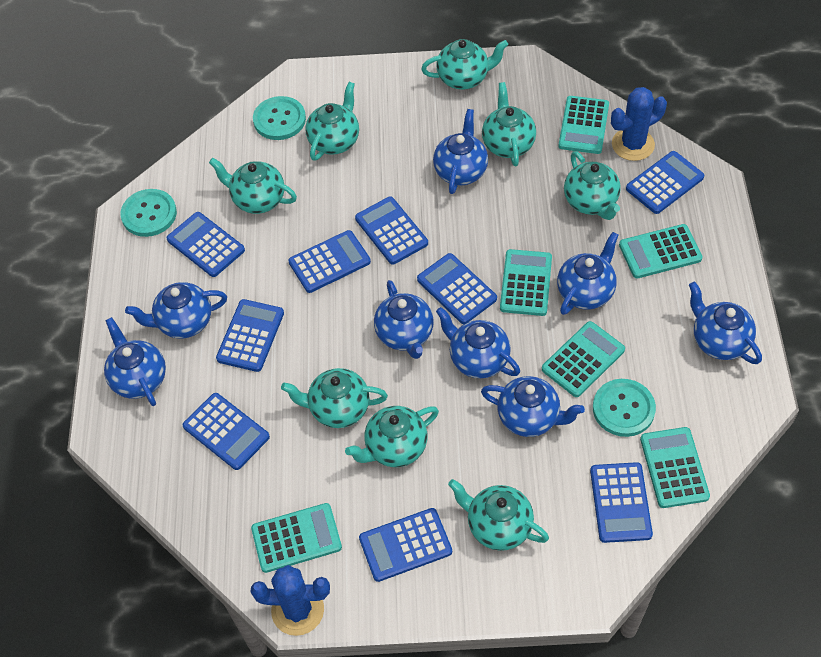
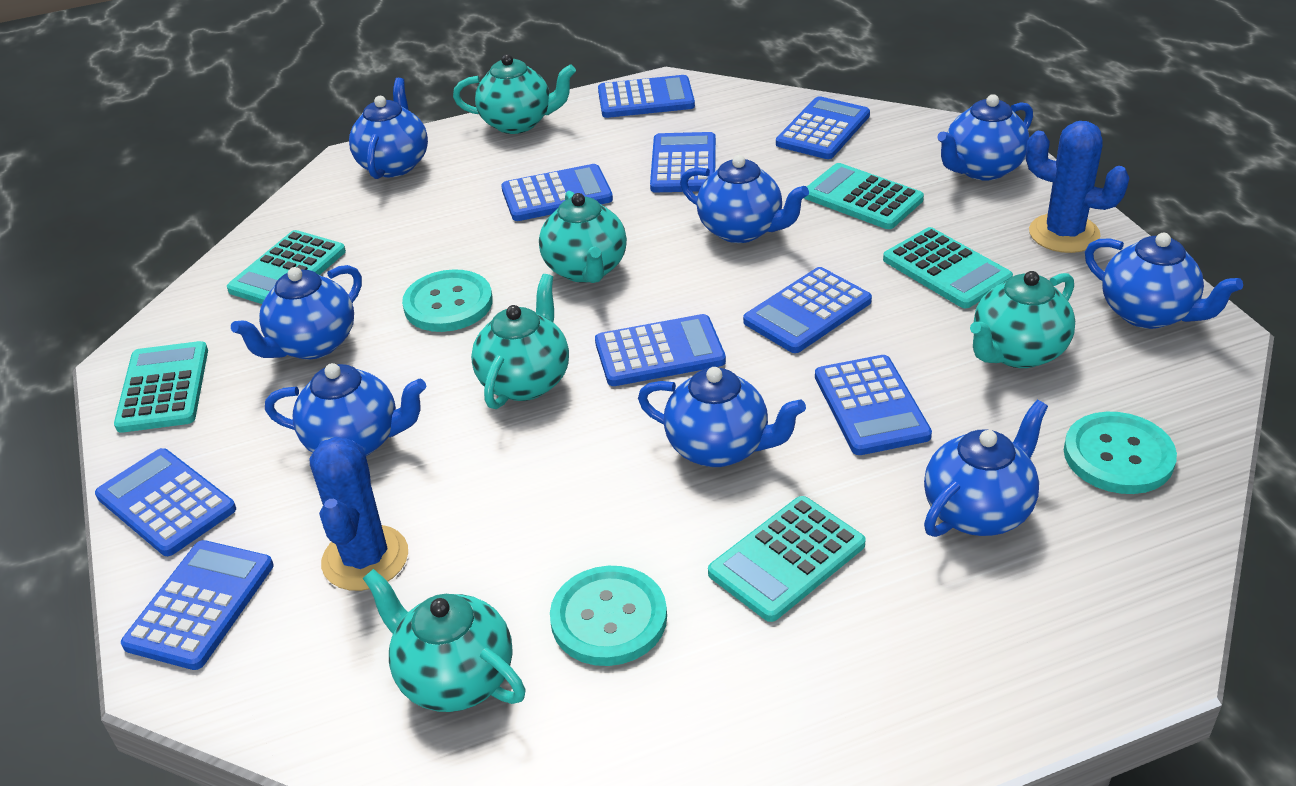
turquoise calculator: [251,503,342,573] [500,249,552,316] [542,321,625,397] [558,96,609,154] [619,224,703,278] [640,427,710,508] = 6 -> [114,341,208,433] [227,230,346,304] [708,496,866,622] [804,163,924,229] [883,227,1013,308] = 5
turquoise teapot: [209,158,297,214] [281,368,388,428] [305,82,359,161] [345,406,439,467] [421,39,508,90] [448,479,549,551] [482,82,536,166] [564,151,621,220] = 8 -> [363,569,526,712] [453,54,576,134] [471,274,569,409] [539,191,627,283] [970,271,1075,368] = 5

